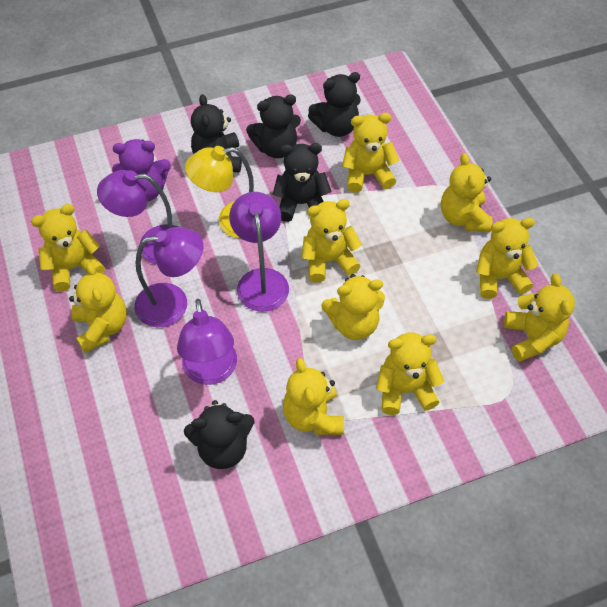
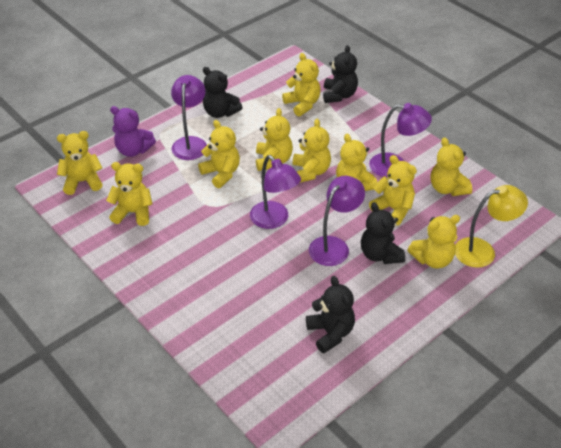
black teddy bear: [184,400,255,469] [191,94,242,173] [246,95,301,158] [272,143,332,222] [308,72,361,137] = 5 -> [203,67,243,118] [306,276,355,353] [323,45,358,103] [361,202,405,264] = 4

